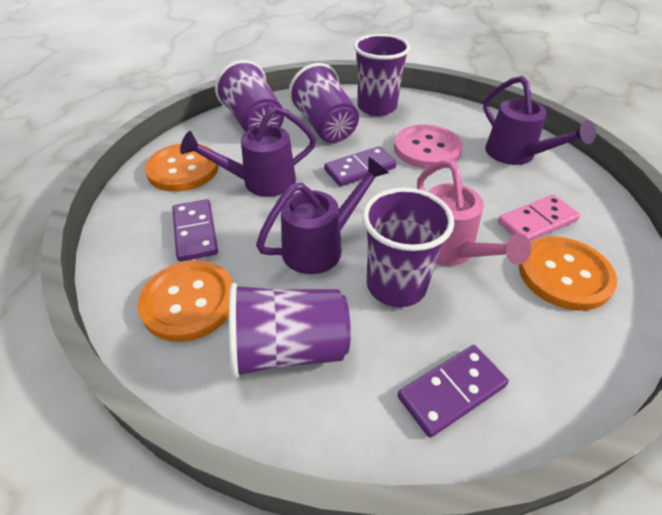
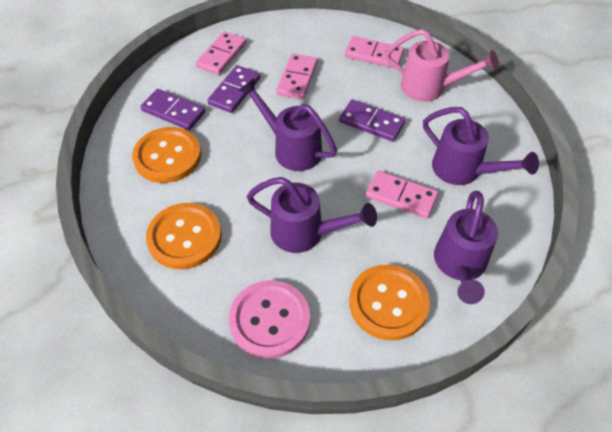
pink domino: [498,195,580,241] = 1 -> [196,31,246,75] [276,54,318,99] [345,36,404,68] [366,171,438,219] = 4
purple cup: [215,60,284,132] [229,283,351,379] [289,63,359,143] [354,34,410,116] [362,187,454,307] = 5 -> none = 0
purple watering can: [180,106,316,197] [256,157,389,274] [483,76,596,165] = 3 -> [238,78,337,171] [246,177,377,253] [423,107,539,185] [434,191,498,304] = 4

